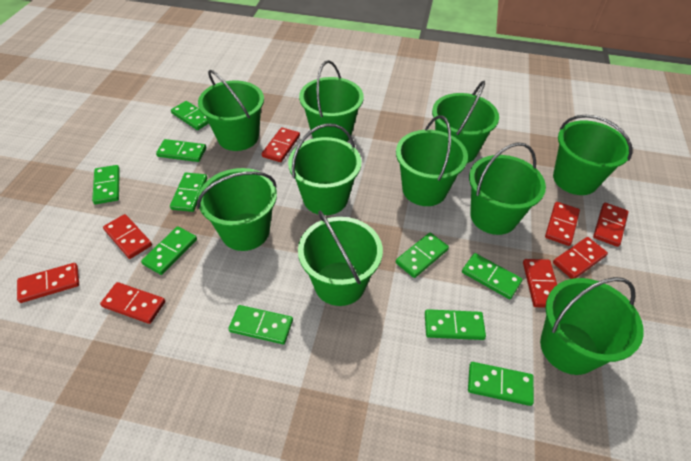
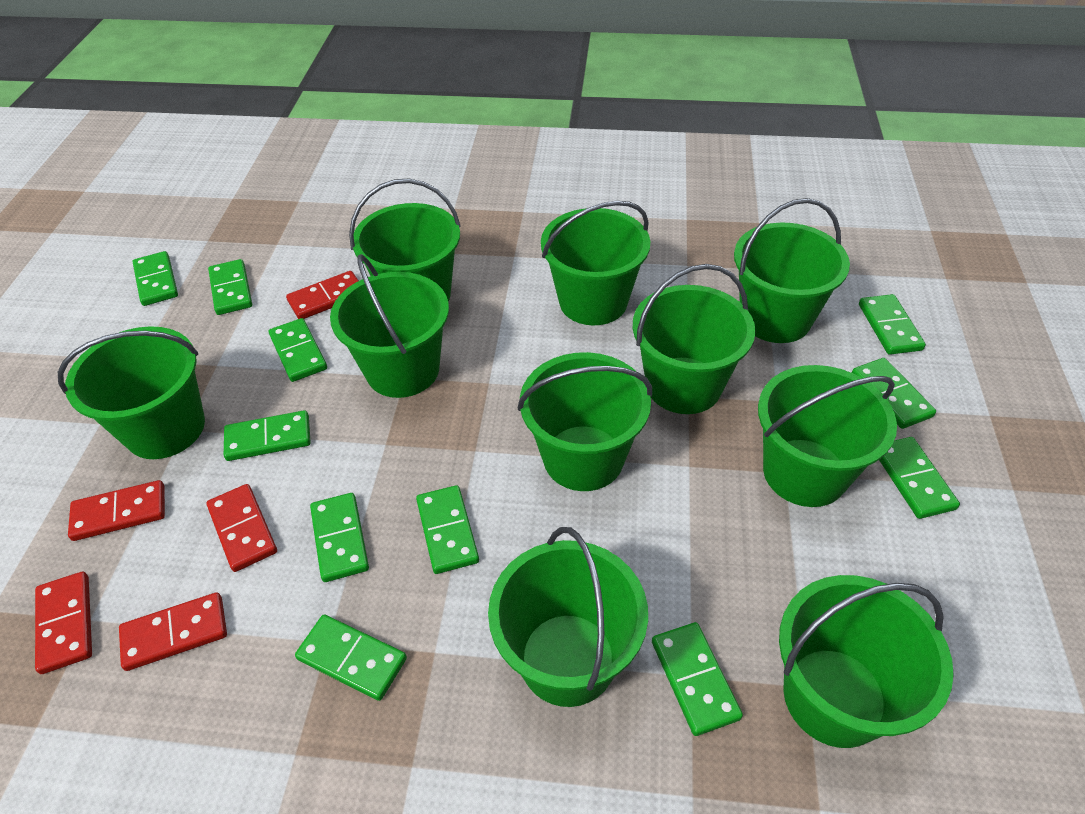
green domino: [92,165,120,204] [141,226,197,275] [156,139,206,162] [170,173,207,212] [171,101,209,130] [228,305,293,344] [396,233,449,278] [425,309,486,340] [462,253,523,299] [468,362,534,406] = 10 -> [132,251,178,306] [208,259,252,315] [224,410,311,461] [269,318,327,382] [295,614,407,701] [310,493,369,582] [416,485,479,574] [652,622,743,736] [852,358,936,429] [859,294,926,355] [879,437,960,519] = 11
red domino: [17,263,79,303] [100,282,165,324] [103,214,152,259] [262,127,300,162] [523,259,557,308] [545,202,580,246] [553,237,608,279] [593,203,629,247] = 8 -> [35,572,92,674] [68,480,165,541] [119,592,227,671] [206,484,277,572] [286,271,359,319] = 5

